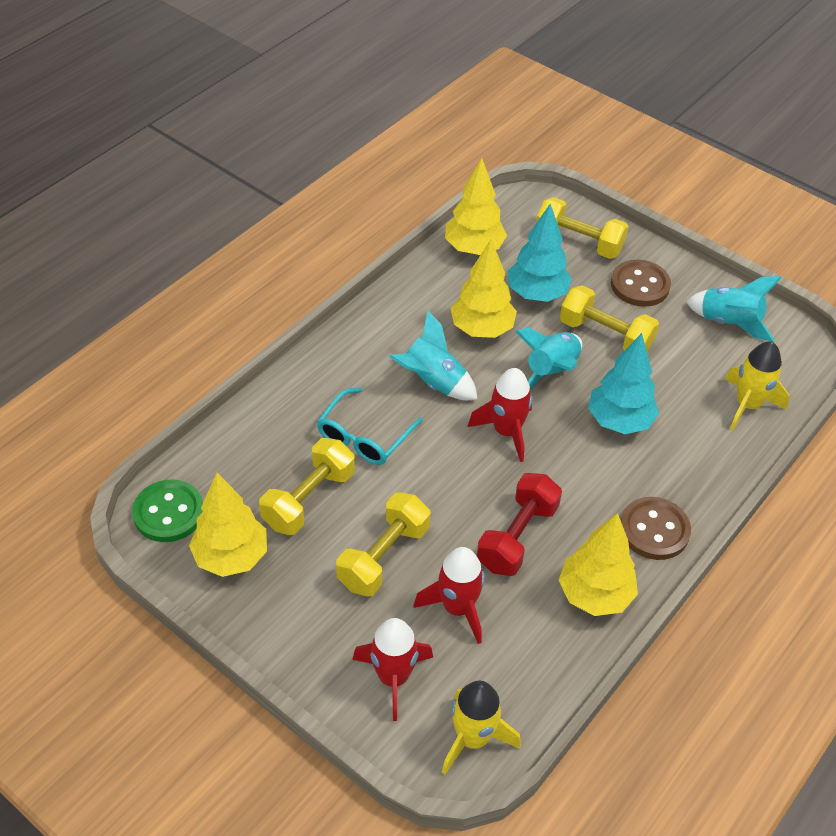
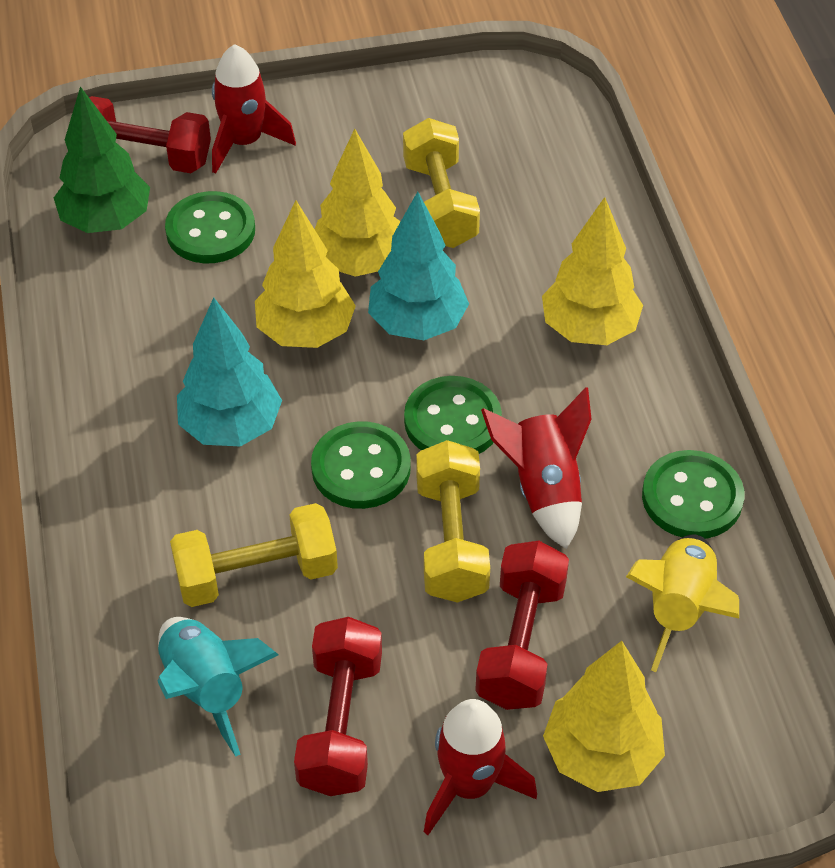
brown button: [611,260,671,307] [621,497,691,560] = 2 -> none = 0
green button: [132,479,203,542] = 1 -> [165,191,255,263] [311,421,411,509] [404,376,502,454] [642,450,744,539] = 4
green tree: none = 0 -> [54,86,150,233] = 1
red dumbbell: [477,473,562,576] = 1 -> [89,96,211,173] [294,617,382,796] [475,541,569,710] = 3
turquoise glasses: [317,388,423,465] = 1 -> none = 0
turquoise rocket: [389,311,478,400] [515,327,582,389] [686,276,781,342] = 3 -> [157,617,278,757] = 1
yellow dumbbell: [259,438,355,535] [336,492,431,597] [536,197,629,259] [560,285,659,352] = 4 -> [170,503,338,607] [403,118,480,248] [416,440,490,603] = 3
yellow rocket: [442,680,521,775] [725,341,789,430] = 2 -> [626,534,739,672] = 1

